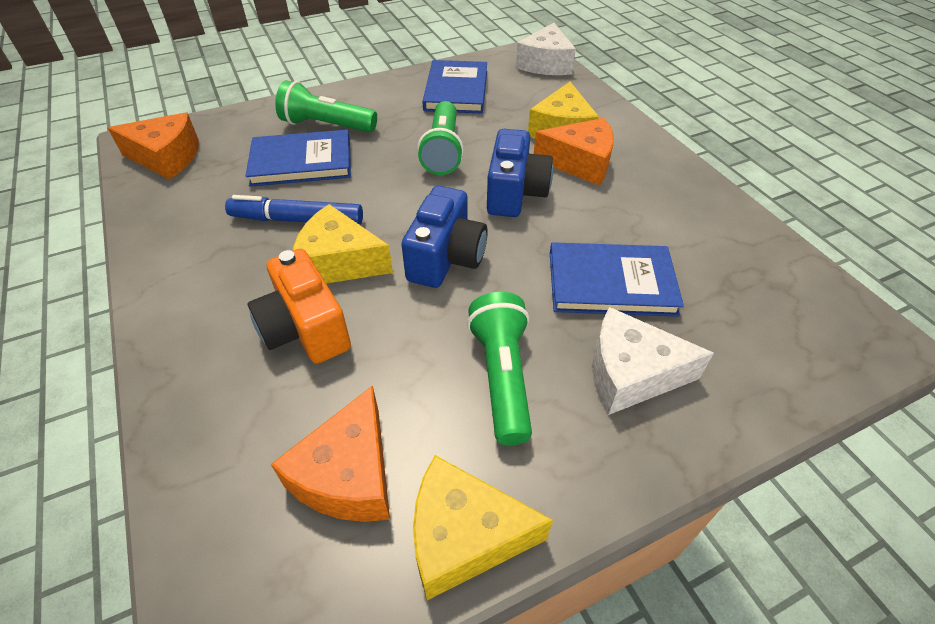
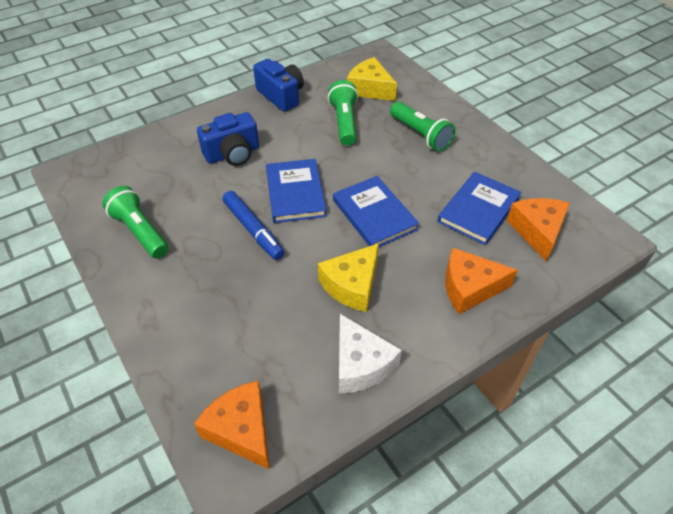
orange camera: [248,249,351,364] = 1 -> none = 0
white cheese: [516,23,576,75] [592,307,714,415] = 2 -> [339,314,402,394] = 1
yellow cheese: [293,204,393,284] [413,455,553,600] [528,82,599,139] = 3 -> [318,243,379,312] [347,57,397,101] = 2

